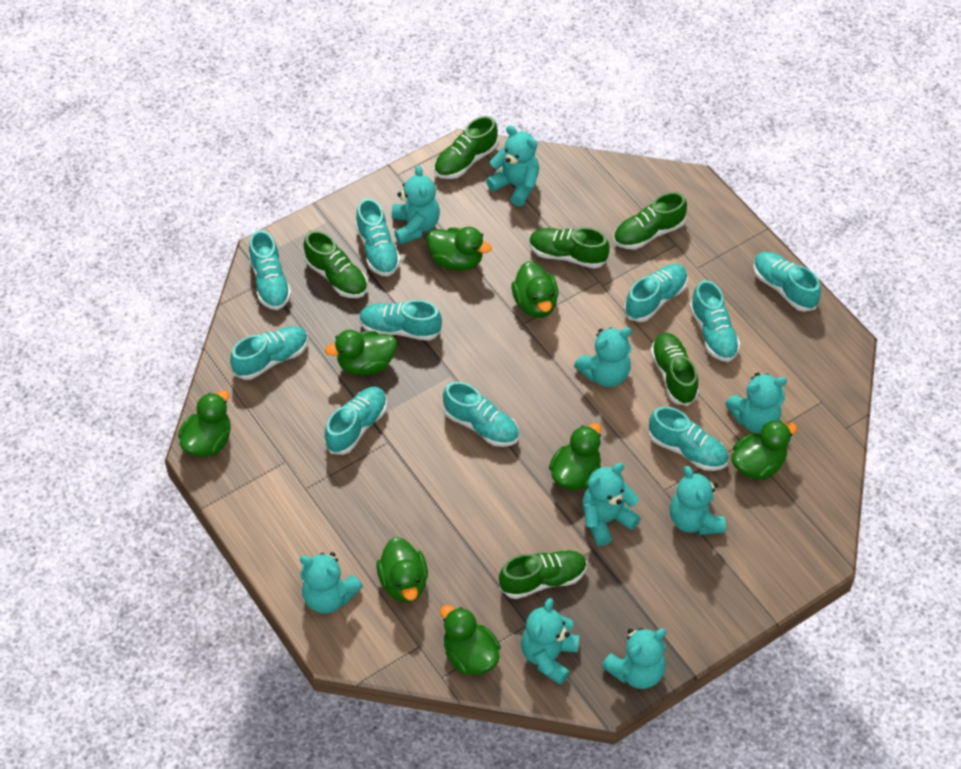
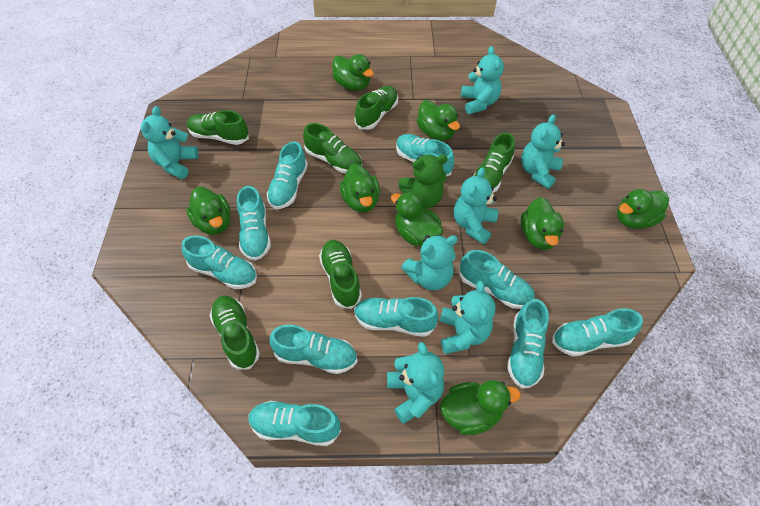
green teddy bear: none = 0 -> [398,155,448,208] = 1
turquoise teddy bear: [300,552,363,614] [392,165,440,245] [486,125,539,207] [521,598,579,685] [574,327,632,387] [582,463,641,546] [602,628,666,689] [670,466,726,535] [725,372,787,433] = 9 -> [141,106,199,179] [387,342,444,424] [401,235,458,291] [440,281,496,354] [454,167,498,245] [461,46,504,114] [521,114,565,189] = 7

